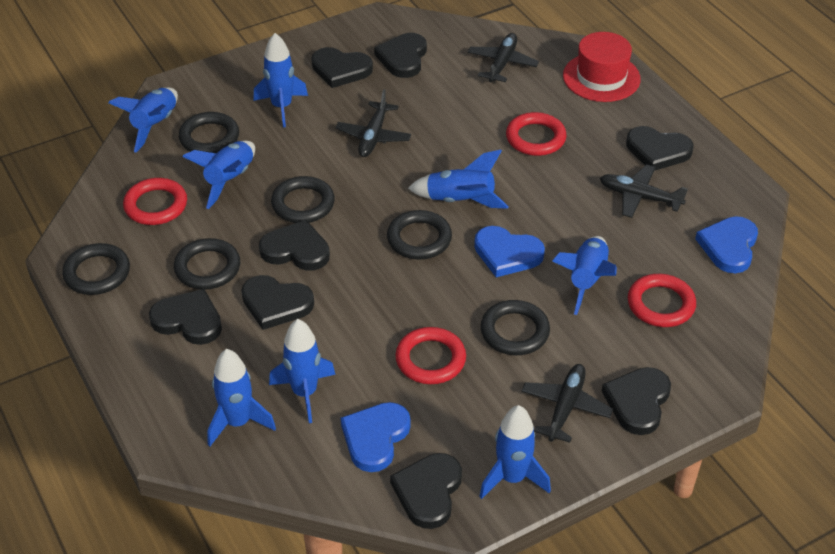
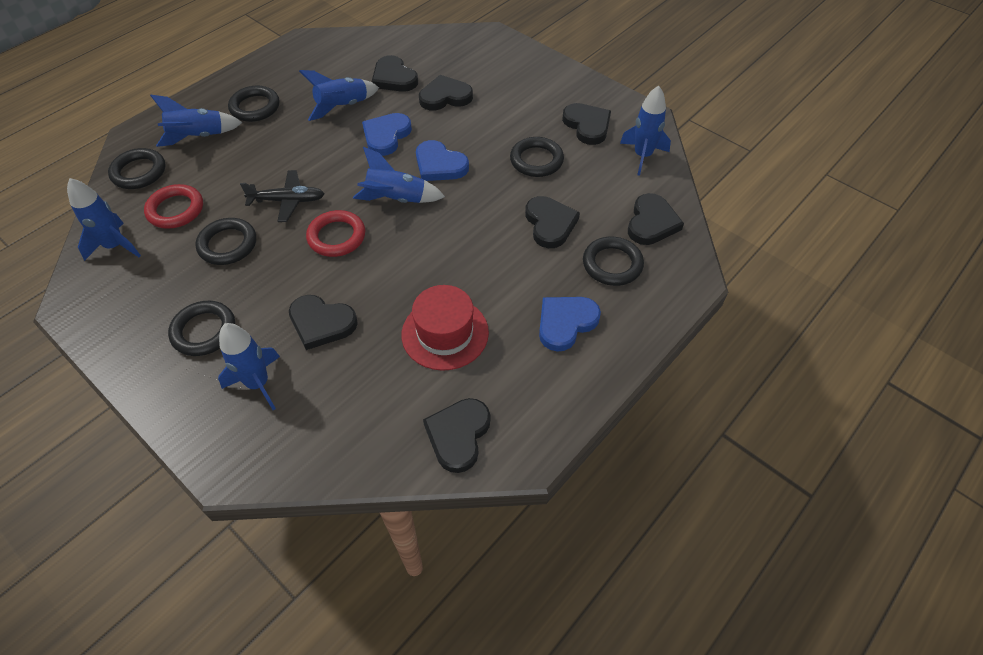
black heart: [149,289,222,345] [241,275,314,330] [259,220,330,271] [311,47,373,88] [374,33,427,78] [390,453,462,529] [602,367,671,435] [626,126,693,170] = 8 -> [289,295,358,350] [372,55,418,92] [419,75,473,111] [423,398,490,473] [525,196,580,248] [562,103,611,145] [628,193,684,245] = 7
black plane: [335,89,411,157] [467,33,539,82] [521,364,613,443] [600,164,688,218] = 4 -> [240,170,324,222] = 1
blue rocket: [108,88,178,153] [182,141,255,209] [207,349,276,447] [253,33,308,127] [269,319,336,423] [408,150,509,209] [479,405,551,499] [552,236,617,315] = 8 -> [67,178,141,261] [150,94,243,147] [218,323,280,410] [299,70,379,121] [353,147,445,203] [620,86,671,176] = 6
red ring: [123,178,187,225] [395,327,466,384] [506,112,567,156] [628,274,696,327] = 4 -> [144,184,203,229] [306,210,365,257] = 2

